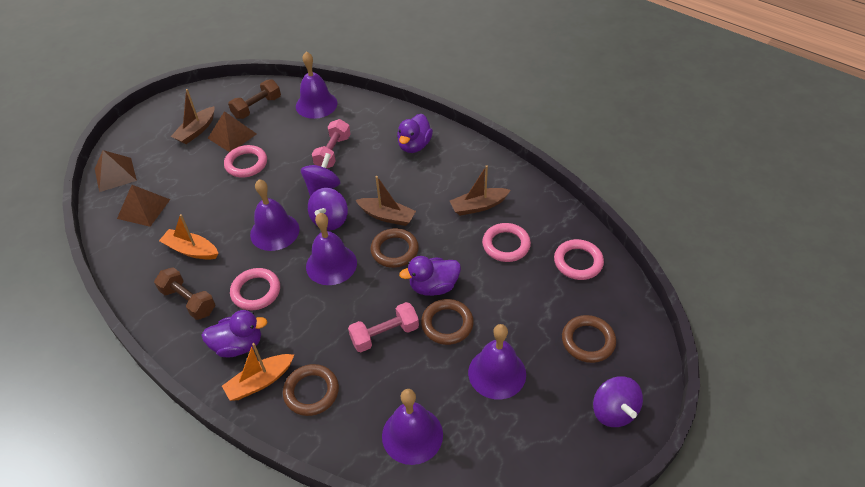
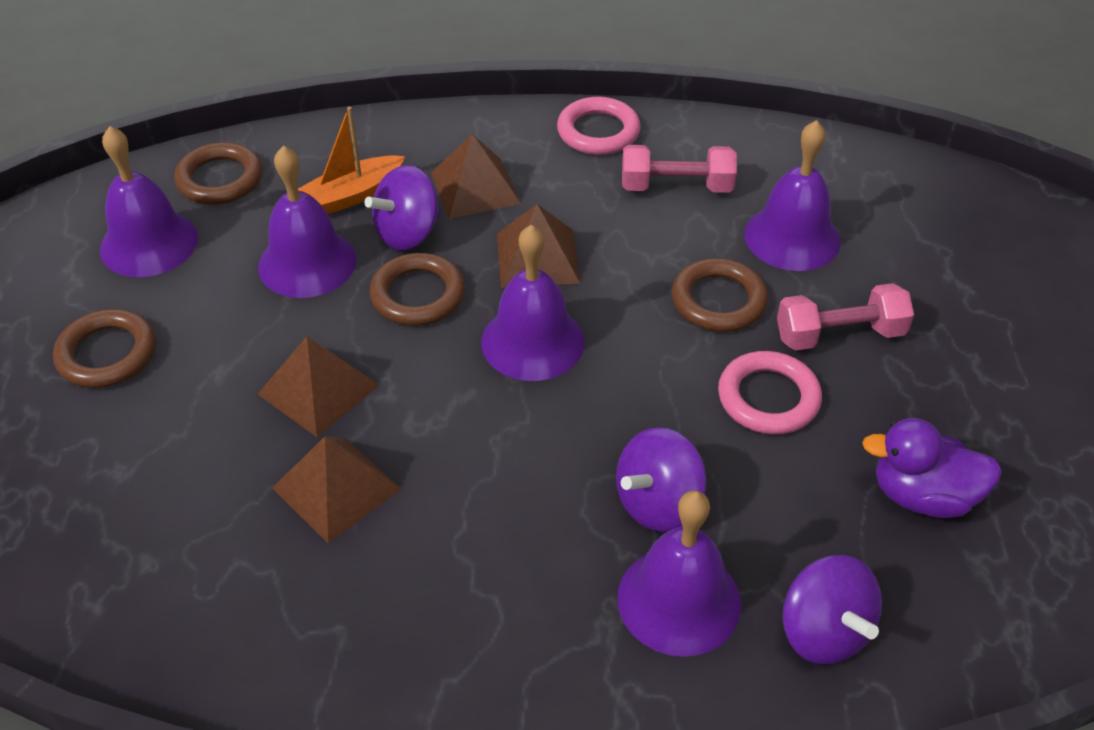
brown boat: [171,89,215,144] [356,176,416,226] [450,165,511,216] = 3 -> none = 0
brown dumbbell: [154,267,215,320] [228,79,281,119] = 2 -> none = 0
brown pyramid: [95,150,137,192] [117,185,170,227] [208,111,256,152] = 3 -> [258,336,379,437] [272,436,401,543] [431,134,521,219] [497,204,580,288] = 4
orange boat: [159,214,218,260] [222,343,294,401] = 2 -> [298,107,406,214] = 1
pink ring: [224,145,267,177] [230,268,280,310] [482,223,531,262] [554,239,604,280] = 4 -> [557,97,641,155] [718,351,822,434] = 2
purple duck: [201,310,267,358] [397,114,433,153] [399,256,461,296] = 3 -> [862,418,1002,518] = 1

